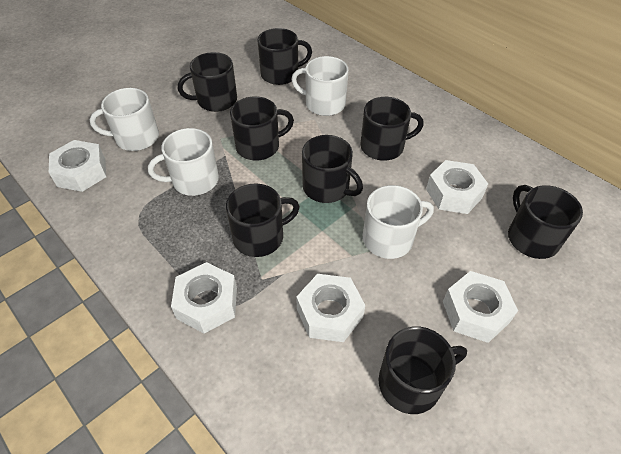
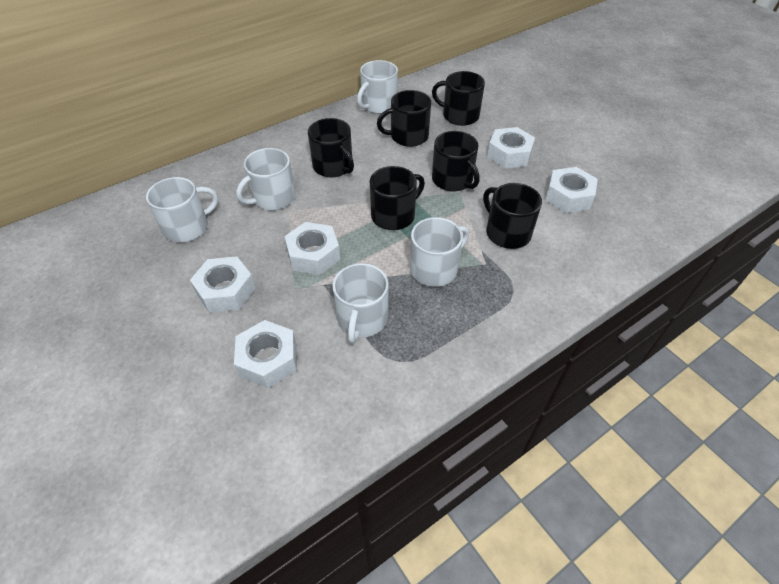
black mug: [178,52,237,112] [226,184,300,257] [230,96,294,161] [257,28,312,85] [302,135,363,203] [360,97,424,161] [378,327,467,414] [508,185,583,259] = 8 -> [308,118,354,178] [370,166,425,230] [377,90,431,147] [432,71,485,126] [432,131,480,192] [483,183,542,249] = 6
white mug: [90,88,159,151] [148,128,219,196] [291,56,349,116] [363,185,434,259] = 4 -> [146,177,218,242] [236,148,296,210] [332,263,389,344] [357,60,398,114] [410,217,469,287] = 5

